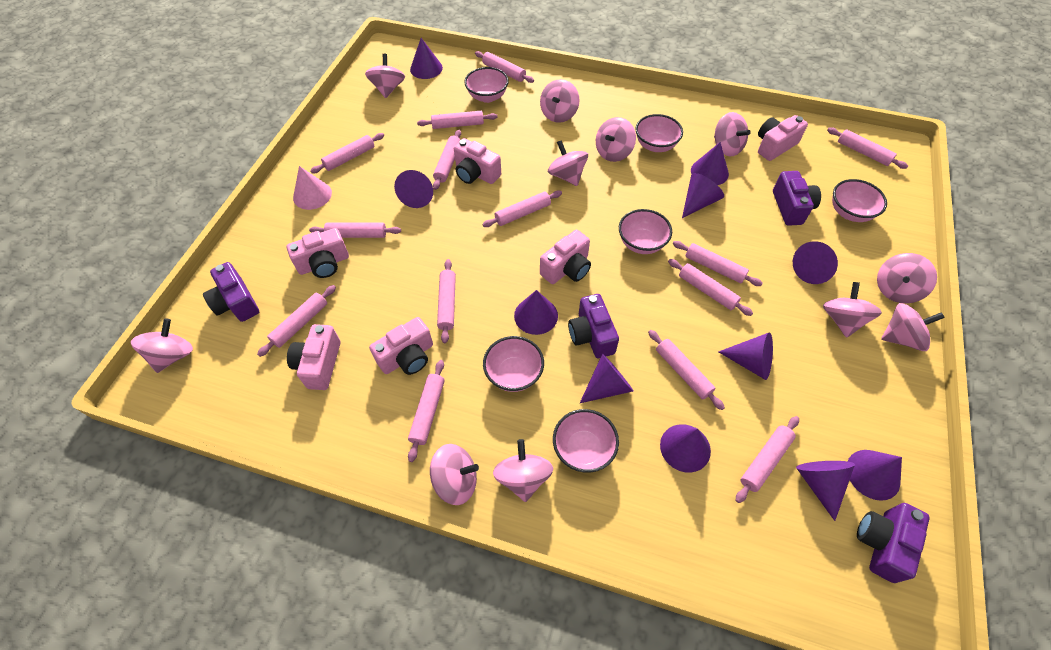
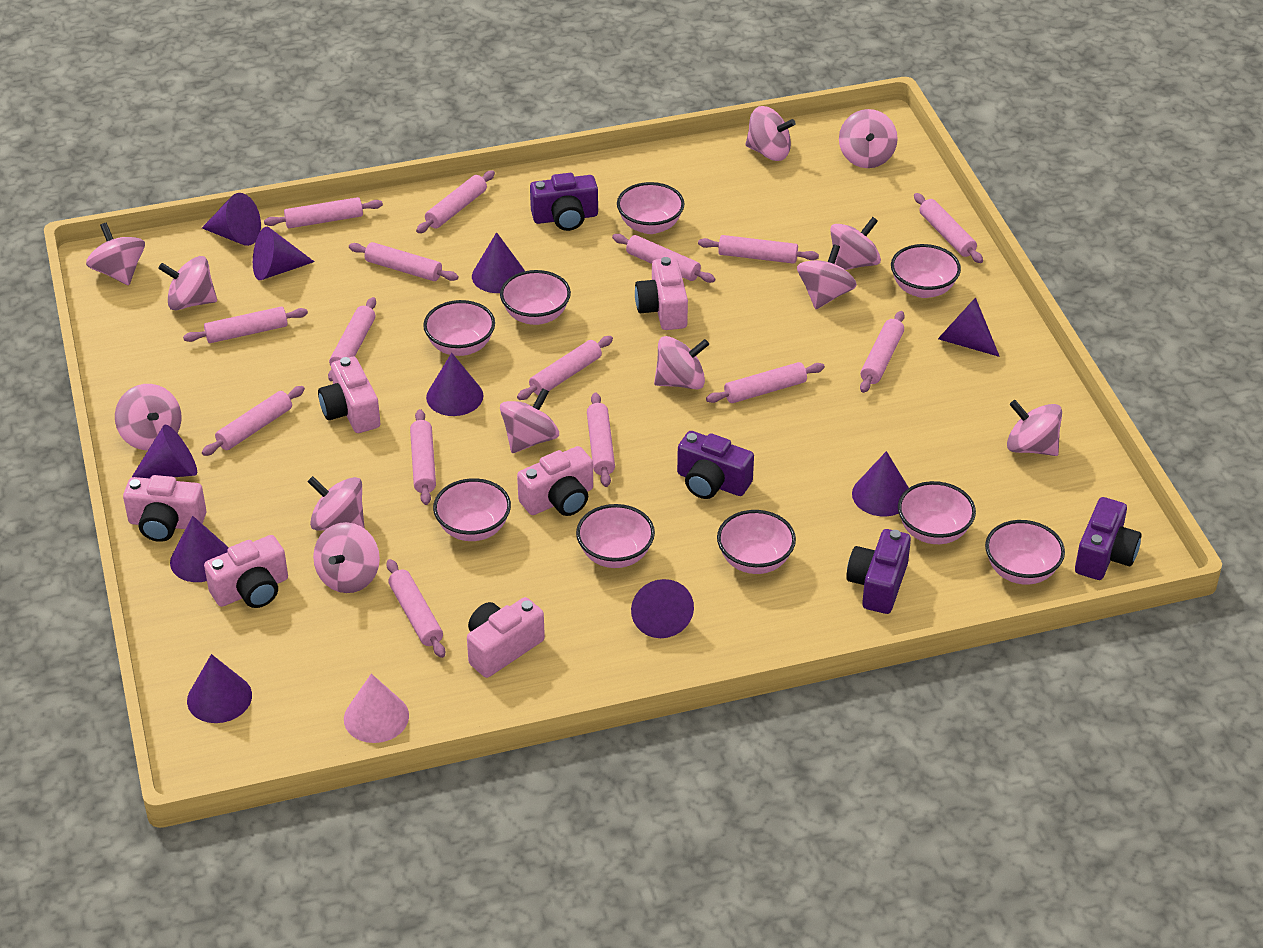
pink bowl: [464,67,509,103] [483,336,544,392] [553,409,619,473] [619,209,672,254] [635,114,683,152] [832,179,887,222] = 6 -> [423,300,495,356] [433,478,511,541] [500,270,571,325] [576,504,655,568] [617,182,684,234] [717,510,796,574] [891,244,961,298] [898,481,976,544] [985,520,1065,585] = 9
pink rolling pin: [257,285,336,357] [309,222,401,238] [310,133,384,173] [408,360,445,462] [417,111,497,129] [433,130,461,190] [437,259,456,343] [475,51,534,83] [482,190,562,227] [648,330,725,410] [668,259,753,316] [673,241,763,286] [736,416,799,503] [827,127,908,169] = 14 -> [183,307,308,343] [202,386,305,456] [264,197,383,228] [328,297,376,381] [349,242,459,281] [387,559,445,658] [410,409,436,505] [416,170,495,233] [517,336,613,400] [587,392,615,487] [612,234,715,283] [698,235,819,264] [706,362,825,403] [860,311,904,393] [914,193,983,263] = 15
pink spinning top: [131,318,193,373] [365,54,405,98] [430,444,479,505] [493,439,553,502] [540,79,579,123] [548,140,588,186] [596,117,636,162] [714,112,751,157] [823,282,882,338] [877,253,937,303] [881,303,945,351] = 11 -> [86,223,145,285] [115,384,182,450] [158,256,217,310] [308,476,365,531] [313,522,380,593] [500,388,559,453] [654,336,709,389] [745,106,796,161] [797,244,857,309] [830,217,881,270] [839,109,898,168] [1007,400,1062,456] = 12
purple cone: [394,170,433,208] [410,38,443,79] [514,290,558,335] [580,354,633,403] [660,424,711,473] [682,173,724,218] [691,142,729,185] [718,332,773,380] [793,241,838,284] [796,461,855,521] [848,450,902,501] = 11 -> [132,425,197,478] [170,516,228,582] [187,654,252,723] [202,193,261,246] [253,227,314,280] [426,353,483,416] [472,232,525,293] [631,579,694,638] [852,451,909,516] [938,297,1000,357] = 10

